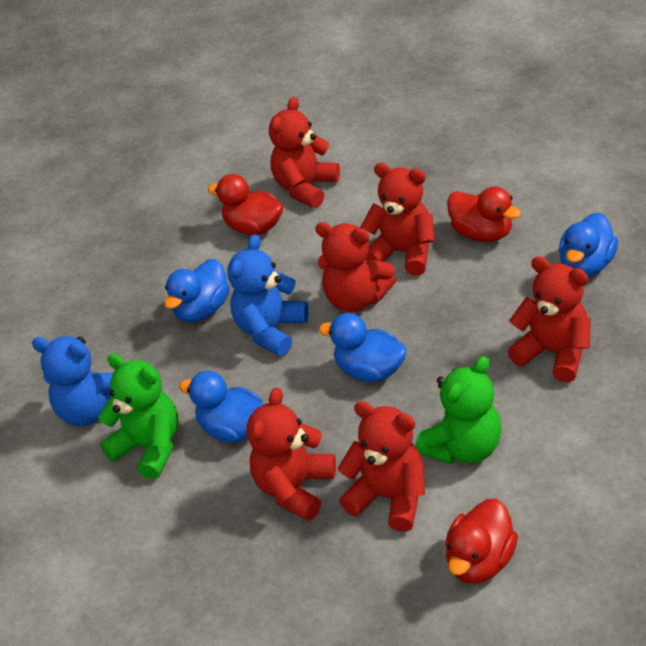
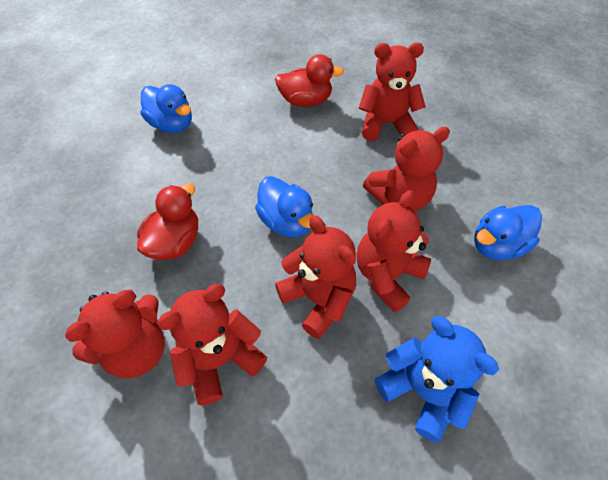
blue duck: [164,259,230,322] [179,371,263,442] [319,313,407,382] [559,213,618,276] = 4 -> [140,84,192,133] [255,176,314,237] [474,205,542,260] = 3
blue teddy bear: [32,336,113,426] [228,234,309,356] = 2 -> [375,316,499,443] = 1
green teddy bear: [98,353,179,479] [415,356,502,464] = 2 -> none = 0
red duck: [208,174,283,235] [445,499,518,584] [447,186,521,242] = 3 -> [137,183,198,260] [275,54,344,107] = 2

